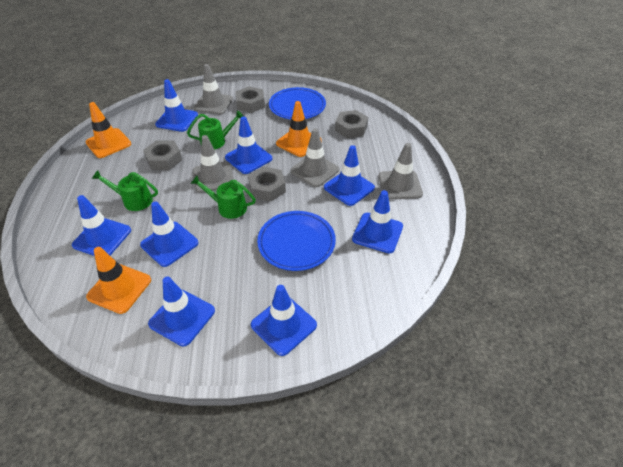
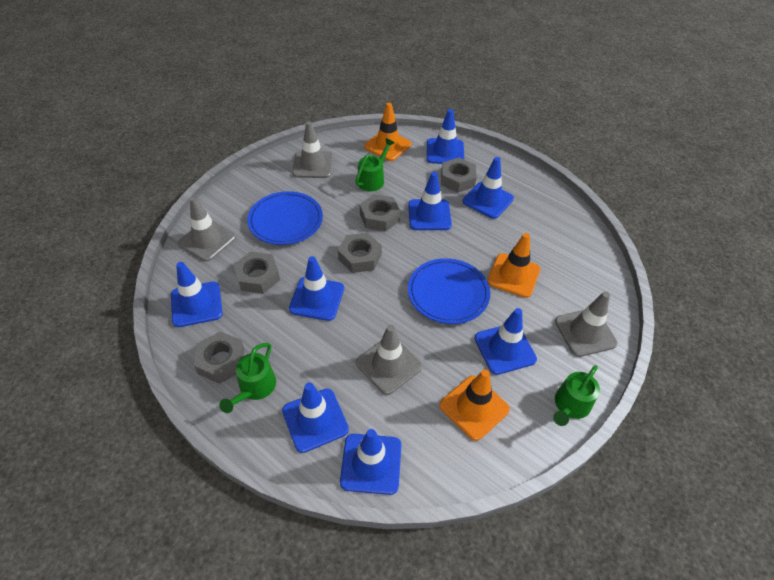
grey nut: [143,140,182,170] [236,87,265,113] [248,167,286,202] [335,110,368,138] = 4 -> [194,331,245,384] [234,251,280,294] [338,233,382,273] [360,194,400,232] [441,158,477,193] = 5

